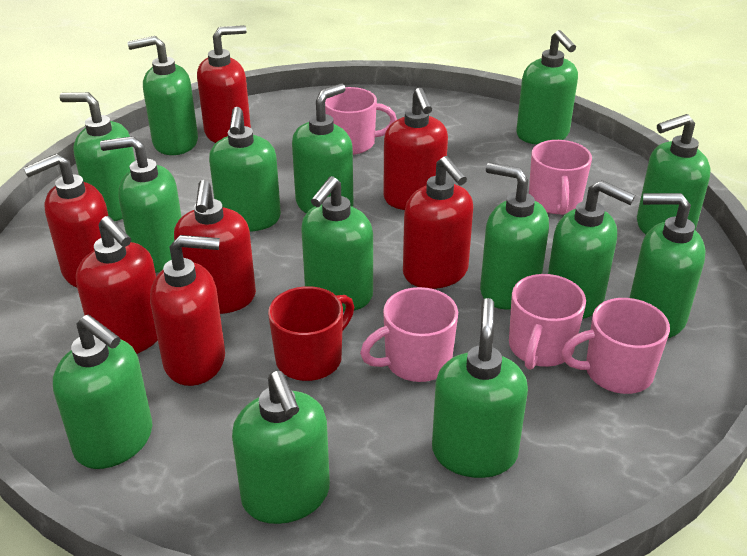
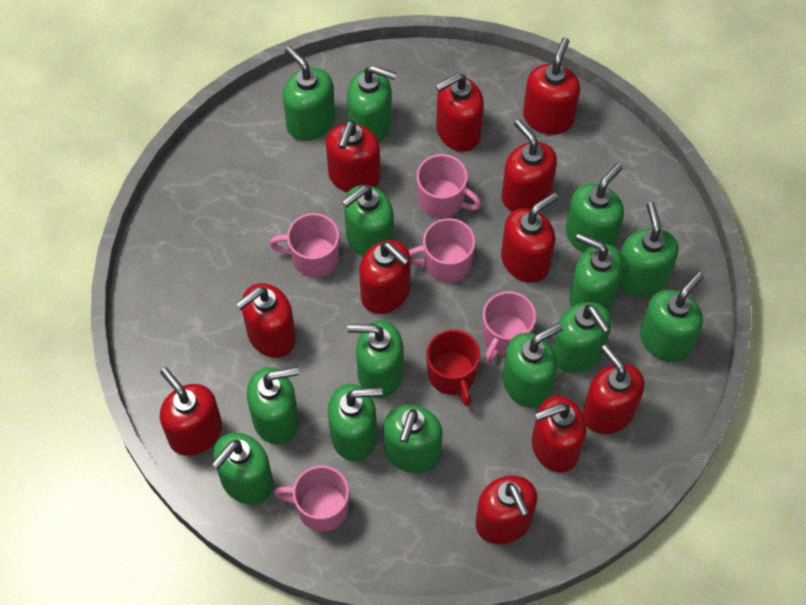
red soap dispenser: [23,154,108,288] [76,216,158,354] [150,235,225,386] [174,180,256,314] [197,25,251,143] [383,88,448,210] [403,156,473,289] = 7 -> [160,367,222,456] [236,283,296,358] [326,120,381,192] [359,240,411,314] [435,73,484,152] [475,476,537,544] [501,193,558,283] [502,119,557,212] [523,38,580,135] [532,396,586,473] [582,344,644,434] = 11

